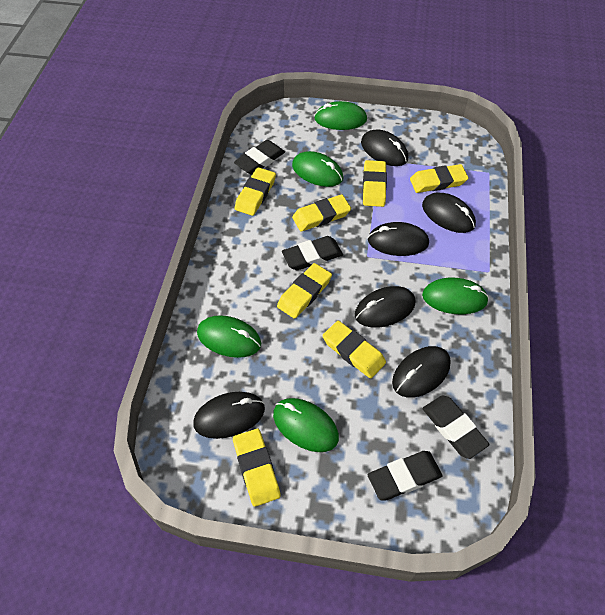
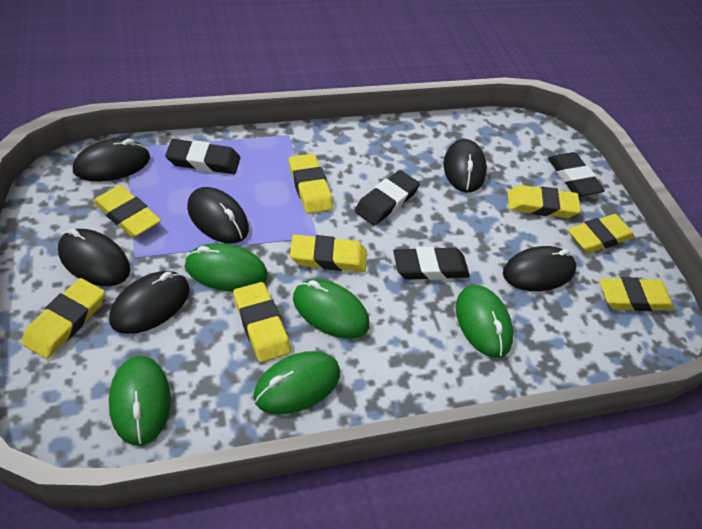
yellow eraser: [233,429,281,507] [235,167,276,216] [277,263,332,319] [292,194,351,232] [322,321,386,379] [363,160,387,207] [410,164,468,193] = 7 -> [22,278,105,359] [93,185,161,237] [233,282,291,363] [289,154,333,214] [290,234,367,272] [508,185,581,218] [568,214,635,253] [599,277,674,311] = 8

